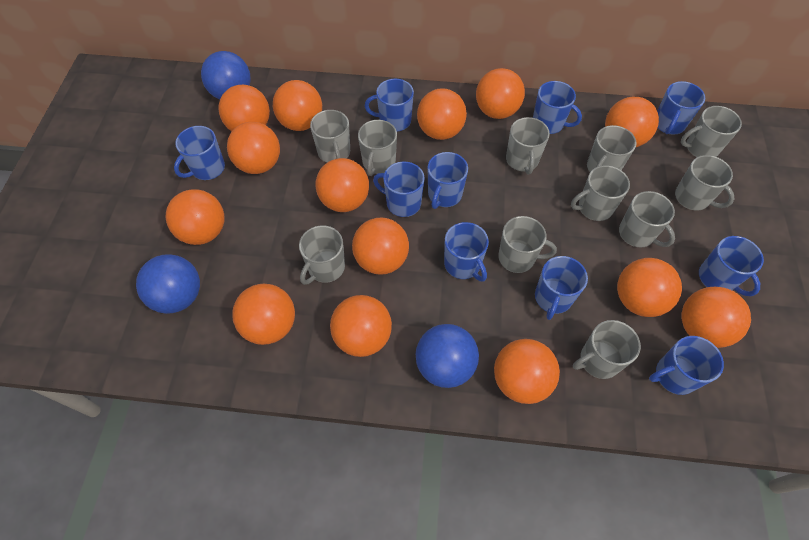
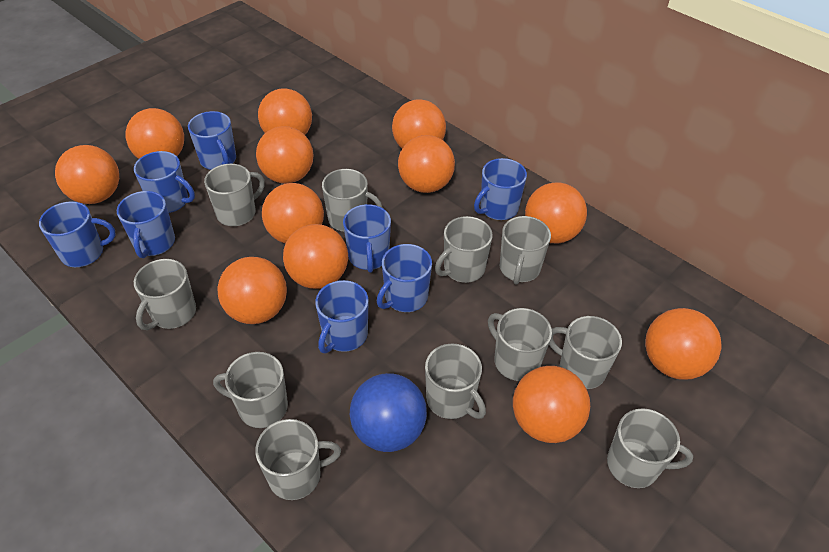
blue ball: [136,254,200,314] [201,51,250,99] [415,324,479,388] = 3 -> [350,373,427,452] = 1
blue mug: [174,126,225,180] [365,79,414,131] [373,161,425,217] [428,152,468,209] [444,222,489,282] [533,81,582,134] [535,256,588,320] [649,336,724,395] [657,81,705,135] [699,236,764,296] = 10 -> [39,201,116,267] [117,191,175,258] [134,151,195,213] [188,111,236,170] [315,280,369,354] [343,204,391,273] [377,244,432,312] [474,158,527,220] = 8
orange ball: [165,189,224,245] [219,85,270,131] [227,122,280,174] [232,284,295,345] [273,80,322,131] [315,158,369,212] [330,295,392,357] [352,217,409,275] [417,88,467,140] [476,68,525,119] [494,339,560,404] [605,97,659,147] [617,258,682,317] [681,287,751,348] = 14 -> [55,145,119,204] [125,108,184,159] [217,257,287,324] [256,126,314,184] [258,88,312,135] [262,183,324,243] [283,224,348,289] [392,99,446,149] [398,135,455,193] [513,366,590,443] [525,182,587,243] [645,308,722,380] = 12

